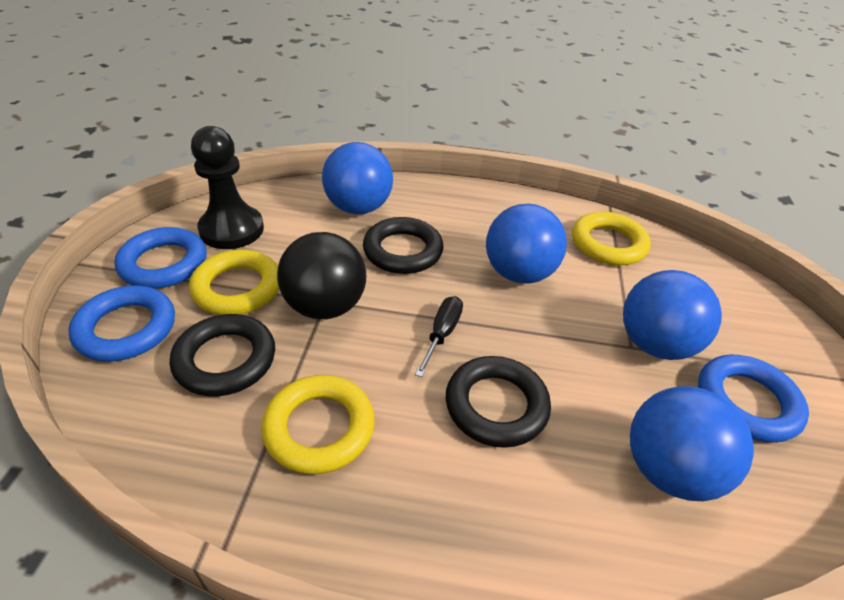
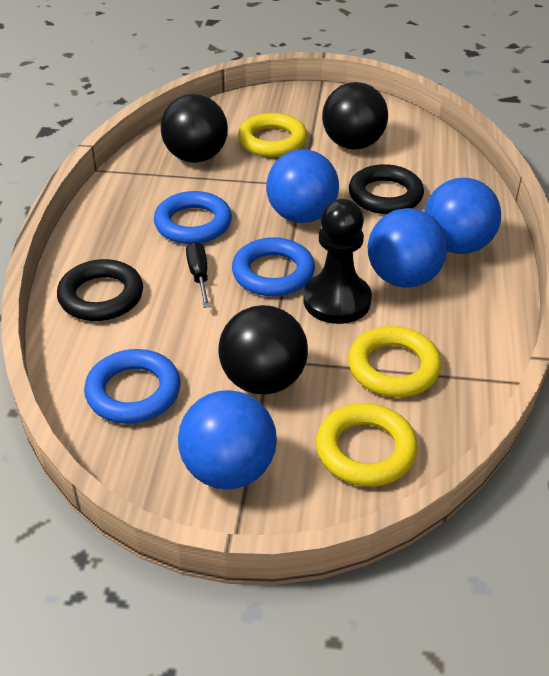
black ball: [277,232,366,319] = 1 -> [161,94,228,163] [218,305,308,394] [322,82,388,150] = 3
black ring: [170,314,275,396] [363,217,444,274] [446,356,551,448] = 3 -> [57,259,143,321] [349,164,424,214] = 2

